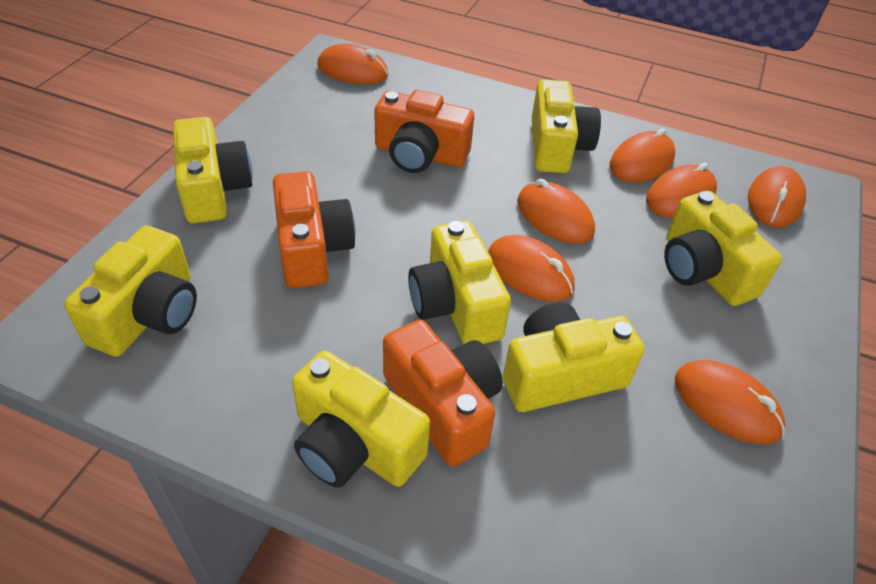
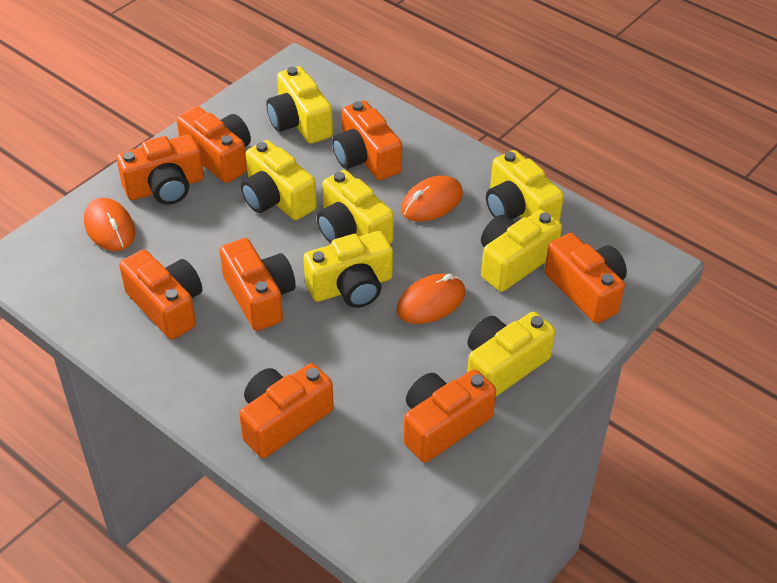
orange camera: [273,171,355,288] [374,90,474,173] [383,320,503,467] = 3 -> [117,134,204,205] [119,250,202,340] [177,106,251,183] [220,238,296,331] [239,363,334,458] [332,101,402,180] [404,369,496,463] [545,233,627,324] = 8
orange mouse: [317,44,389,84] [488,235,575,302] [517,178,595,244] [610,128,675,182] [646,163,717,218] [675,360,785,445] [748,166,806,227] = 7 -> [84,198,135,251] [397,274,465,324] [401,176,463,222] = 3

